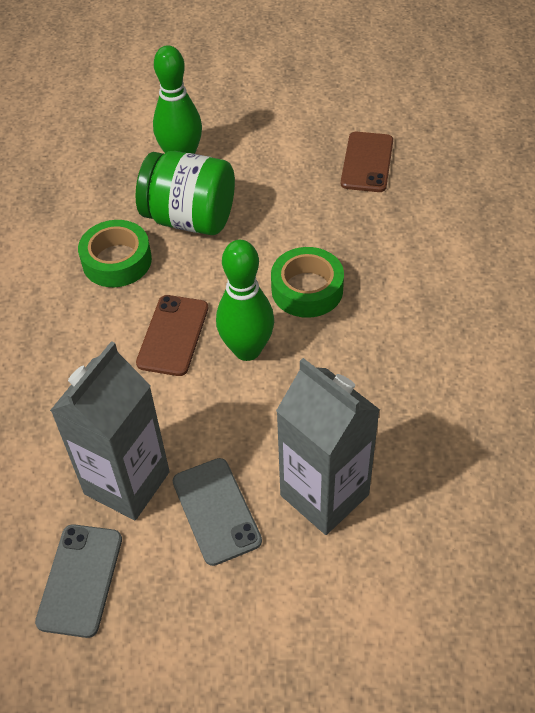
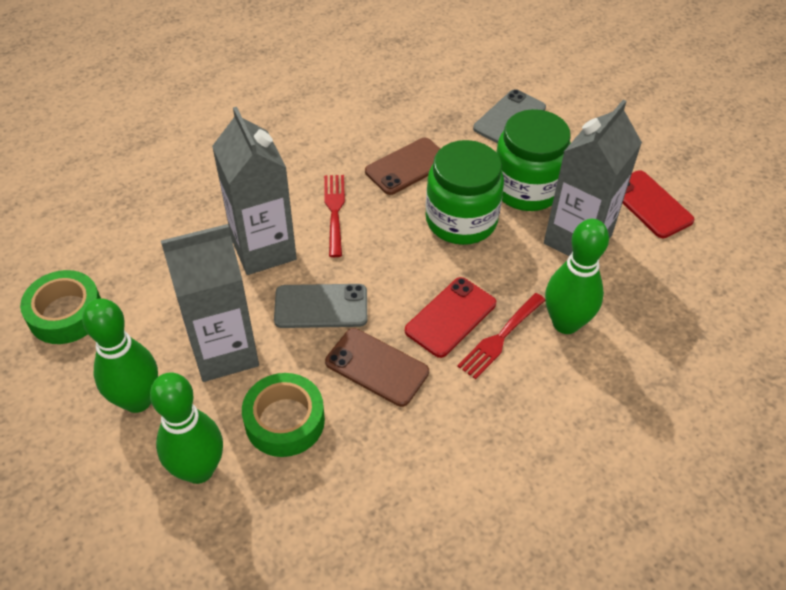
green bowling pin: [153,45,202,154] [216,240,274,361] = 2 -> [82,298,158,413] [150,372,223,484] [545,219,609,334] = 3
green jar: [136,151,235,235] = 1 -> [426,140,504,245] [496,109,571,211] = 2
grey carton: [50,341,170,520] [276,358,380,535] = 2 -> [161,224,259,382] [212,107,297,275] [544,100,642,256] = 3
red fork: none = 0 -> [324,175,345,257] [457,293,545,379] = 2
red phone: none = 0 -> [405,277,496,358] [623,170,695,238] = 2

